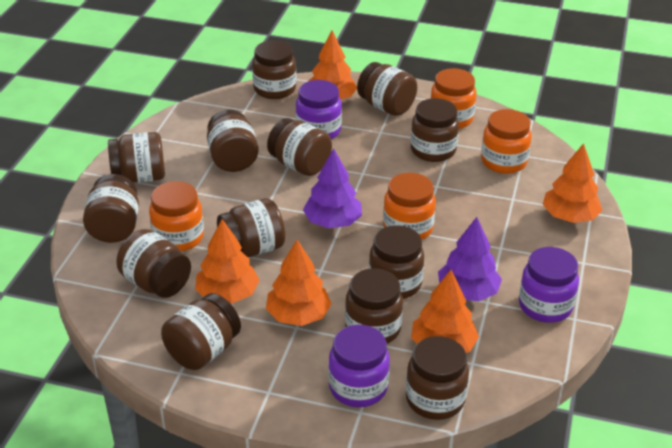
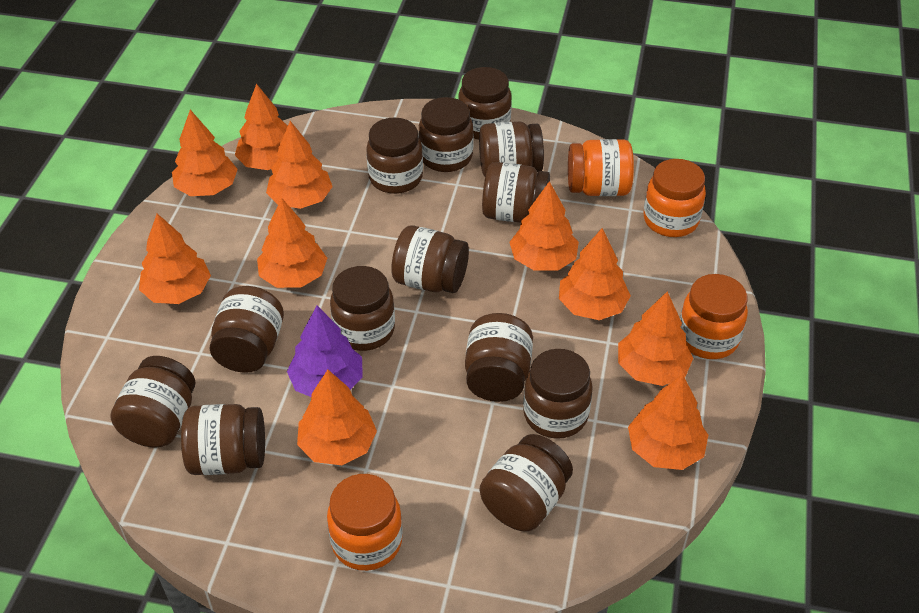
orange tree: [195,219,260,304] [266,240,332,326] [309,31,357,99] [411,270,479,353] [542,143,602,223] = 5 -> [139,214,211,304] [172,110,238,196] [235,84,288,170] [257,198,327,288] [266,121,333,209] [297,370,377,465] [509,181,579,271] [559,228,631,320] [618,292,693,386] [628,374,708,470] = 10
purple jar: [296,80,342,139] [328,325,390,407] [519,247,579,323] = 3 -> none = 0
purple tree: [303,148,362,228] [438,217,502,301] = 2 -> [287,306,363,397] = 1

